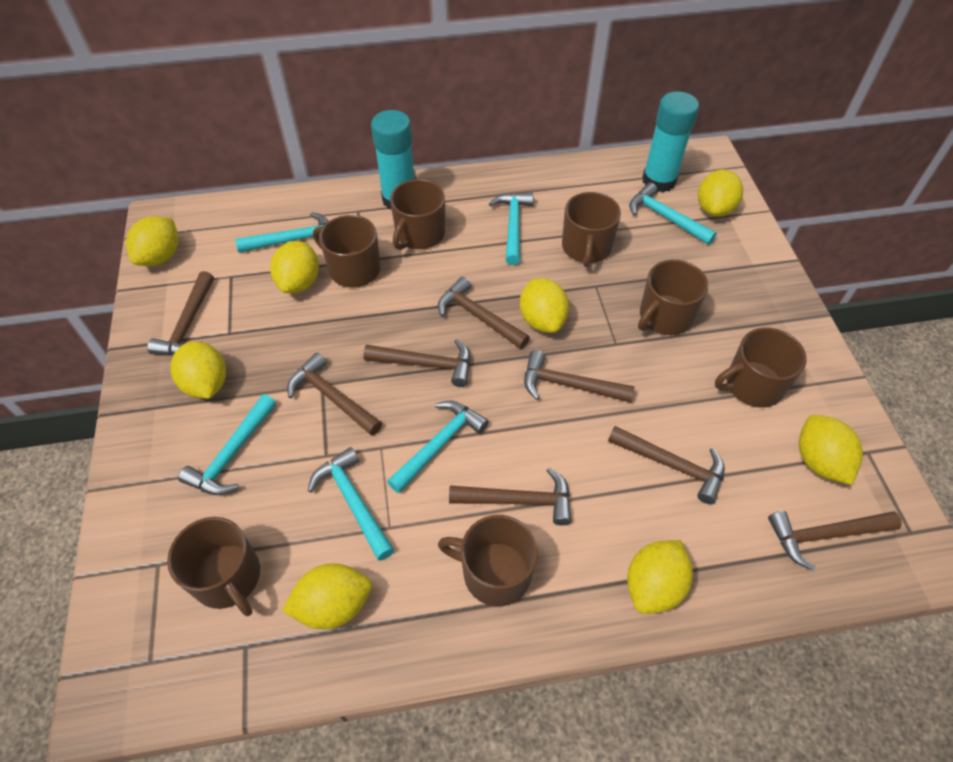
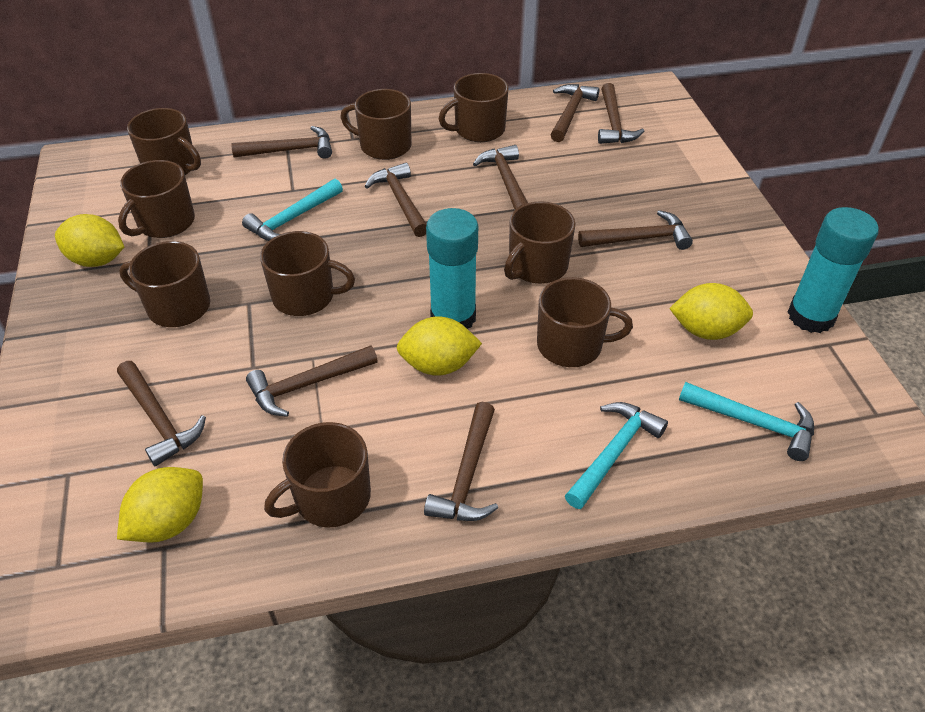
brown hammer: [147,271,214,355] [287,353,382,436] [363,339,471,387] [438,276,530,349] [449,467,572,525] [524,350,635,403] [608,426,725,504] [768,511,902,571] = 8 -> [117,361,206,466] [231,126,332,159] [246,345,378,417] [365,163,427,237] [424,402,498,521] [473,145,528,210] [550,84,599,142] [578,210,693,250] [598,83,644,144] = 9
brown mug: [167,517,260,616] [313,215,381,288] [390,179,445,250] [438,515,538,607] [562,192,621,267] [638,260,709,335] [715,327,807,408] = 7 -> [118,160,195,238] [119,241,210,327] [127,108,201,175] [260,231,355,316] [264,422,371,528] [340,89,411,160] [439,73,509,142] [504,201,575,284] [537,277,633,367] = 9
turquoise hammer: [178,394,276,495] [235,212,329,253] [308,447,394,561] [387,401,489,493] [489,192,534,265] [629,182,717,245] = 6 -> [242,179,343,241] [565,402,668,509] [679,382,814,461] = 3
yellow lemon: [126,216,178,266] [170,341,226,399] [270,241,319,293] [282,563,372,629] [520,278,569,333] [627,540,693,614] [698,169,743,217] [799,415,863,485] = 8 -> [55,214,124,267] [117,467,203,543] [397,316,482,376] [669,283,753,340] = 4

